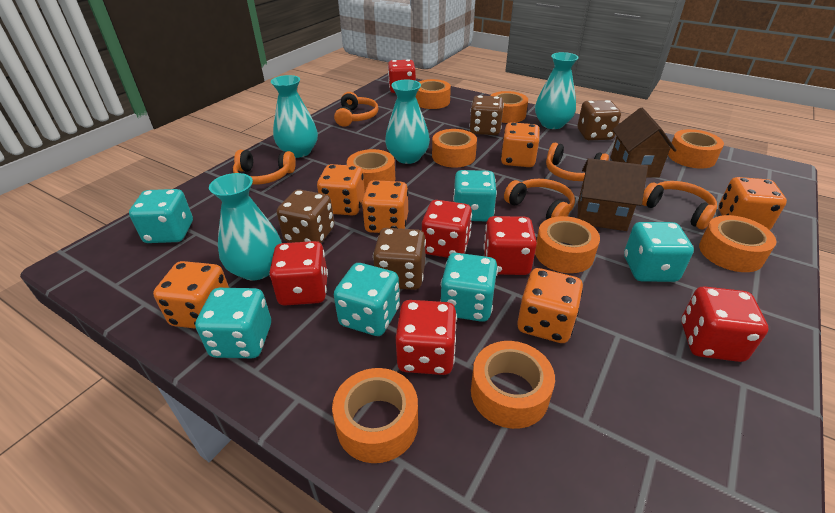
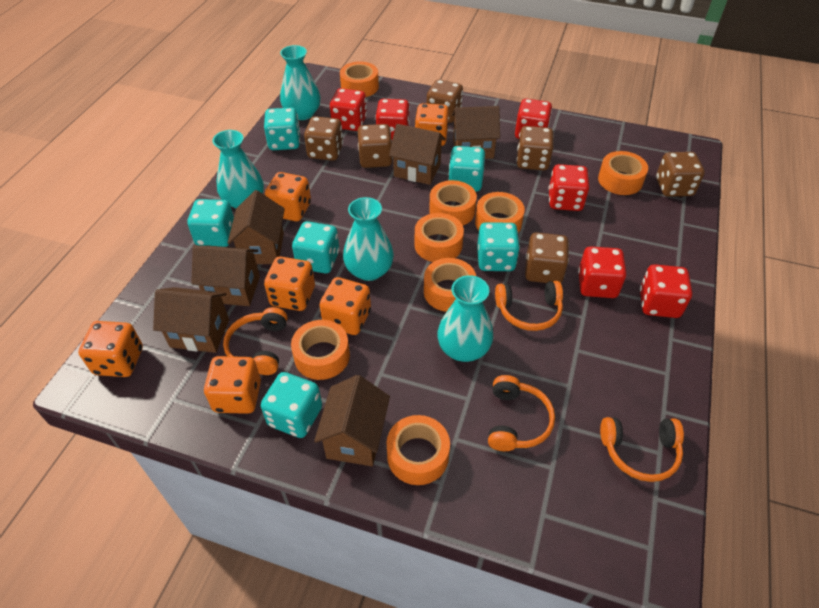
brown dice: [277,189,334,243] [373,228,426,290] [469,95,504,135] [578,100,621,140] = 4 -> [304,116,343,161] [358,124,393,168] [427,79,463,123] [516,126,554,170] [525,232,569,283] [656,152,705,197] = 6
brown house: [577,158,648,231] [611,108,676,178] = 2 -> [153,287,229,353] [191,245,260,306] [228,190,285,264] [314,375,390,466] [389,124,446,185] [451,106,500,159] = 6
orange headphones: [233,150,296,185] [334,92,378,127] [504,179,575,220] [546,143,609,181] [642,181,717,229] = 5 -> [223,307,288,375] [488,375,555,451] [495,281,563,331] [600,417,684,482] = 4
orange tape: [332,368,418,463] [347,149,395,191] [416,79,451,109] [432,129,477,168] [471,341,555,429] [490,91,528,123] [535,216,600,273] [668,129,724,169] [699,215,777,272] = 9 -> [291,320,350,380] [340,61,379,97] [386,415,450,485] [415,213,464,262] [424,258,476,312] [429,180,477,225] [475,192,525,233] [598,151,648,195] = 8

